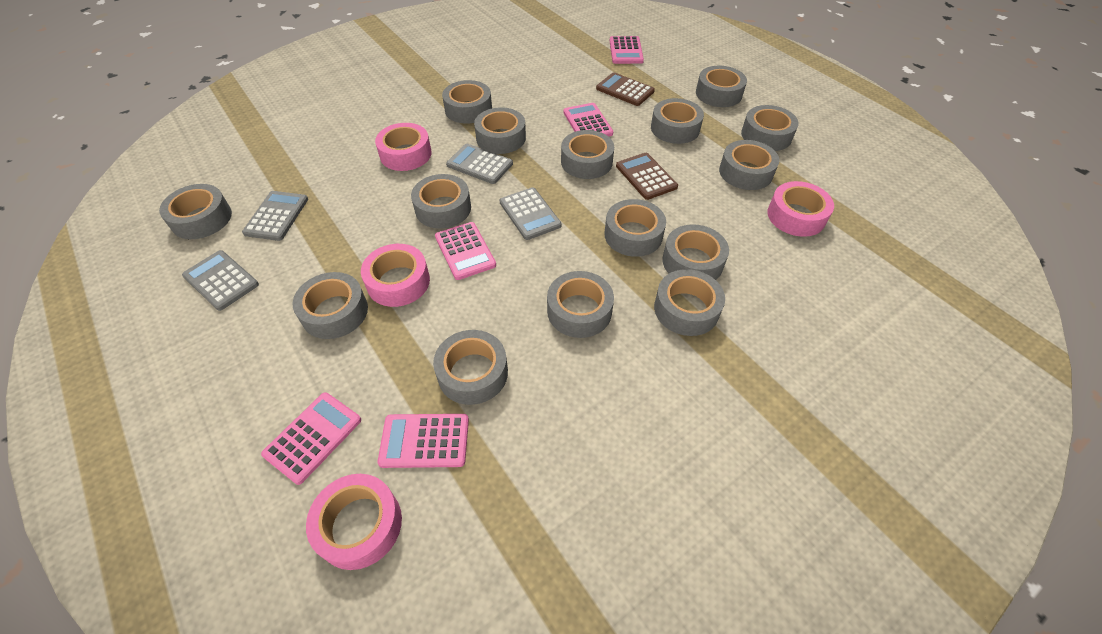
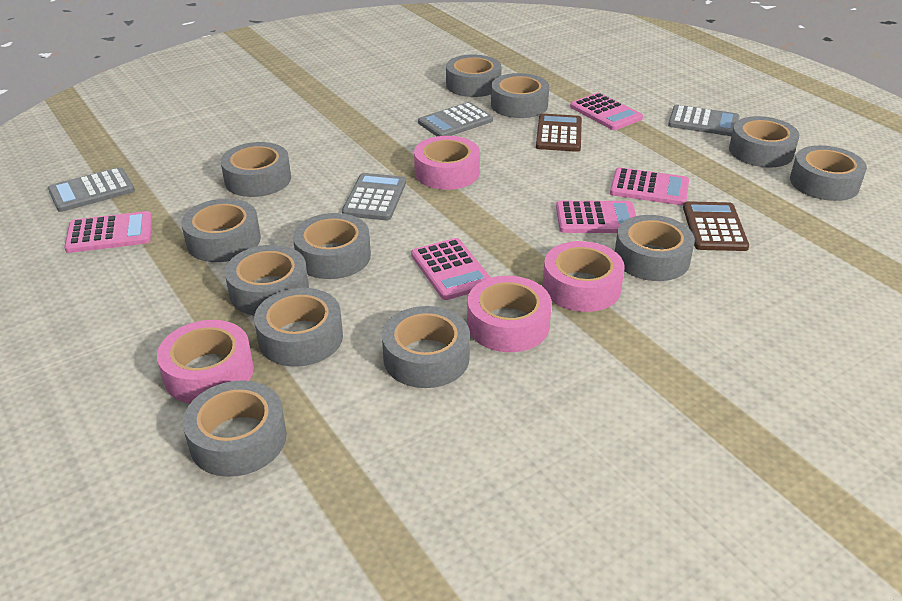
grey tape: [159,184,232,239] [293,272,368,339] [411,174,471,228] [433,330,508,405] [442,80,492,124] [474,107,526,154] [547,271,614,338] [561,130,614,179] [604,199,666,257] [651,98,704,144] [654,269,725,336] [662,224,729,280] [696,66,747,107] [719,140,779,190] [741,105,799,151] = 15 -> [181,199,261,262] [183,380,287,477] [221,142,291,197] [225,245,309,315] [254,288,343,367] [293,213,371,279] [382,306,470,388] [446,54,502,97] [491,73,549,118] [615,215,695,281] [729,116,800,167] [790,145,867,201] = 12

